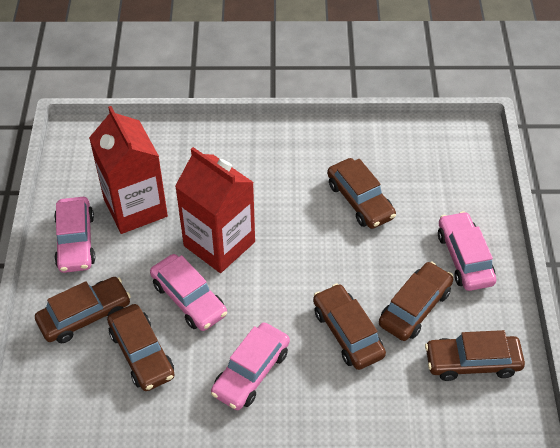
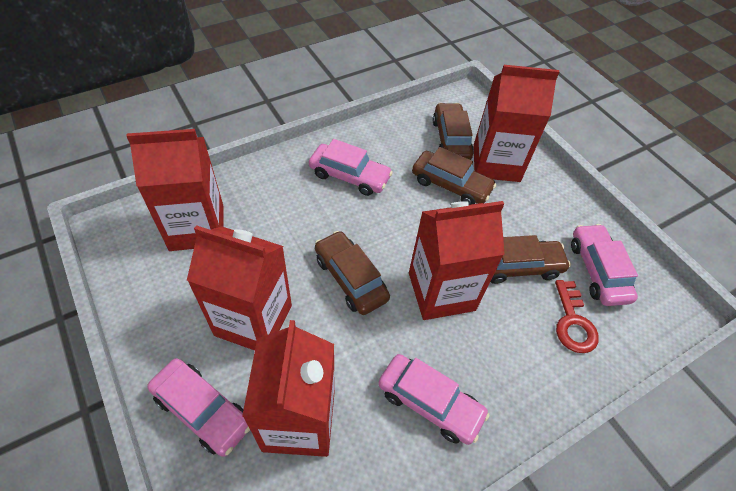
brown car: [35,277,131,343] [107,304,175,391] [313,283,386,370] [327,158,396,229] [379,261,453,341] [425,330,525,381] = 6 -> [315,231,390,315] [412,147,496,205] [433,103,474,160] [490,235,571,284] = 4
red carton: [89,106,168,234] [175,147,255,273] = 2 -> [126,129,223,251] [187,225,292,350] [242,320,335,457] [409,201,505,320] [474,65,559,182] = 5
red key: none = 0 -> [555,280,599,353] = 1

